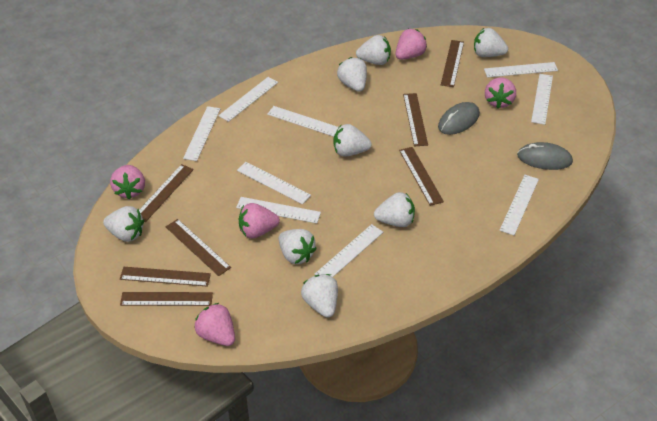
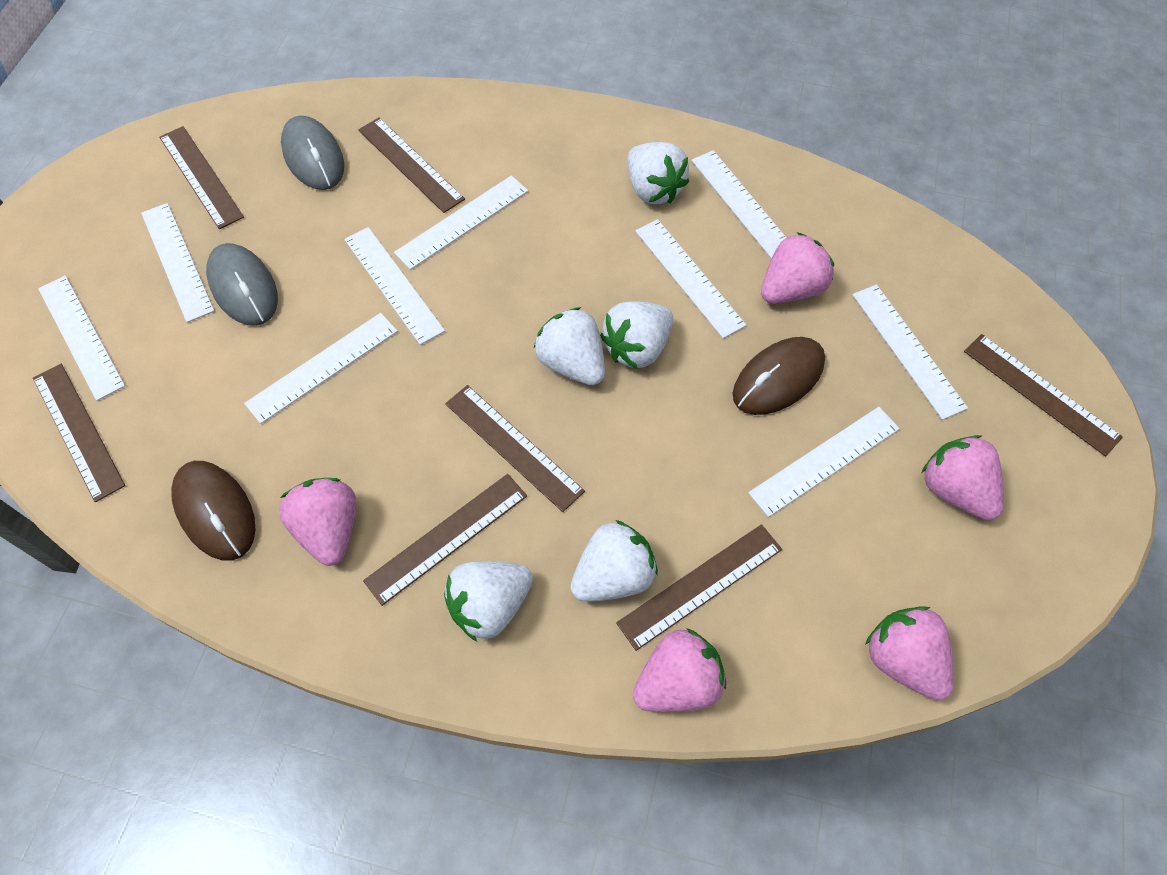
brown mouse: none = 0 -> [171,461,256,560] [733,337,825,415] = 2
white strawberry: [103,206,144,242] [279,229,317,264] [301,274,338,318] [333,124,372,156] [337,57,367,92] [356,35,391,65] [374,192,415,227] [474,28,508,57] = 8 -> [444,561,533,641] [534,307,605,385] [570,520,658,602] [600,301,673,369] [628,142,689,204] = 5

